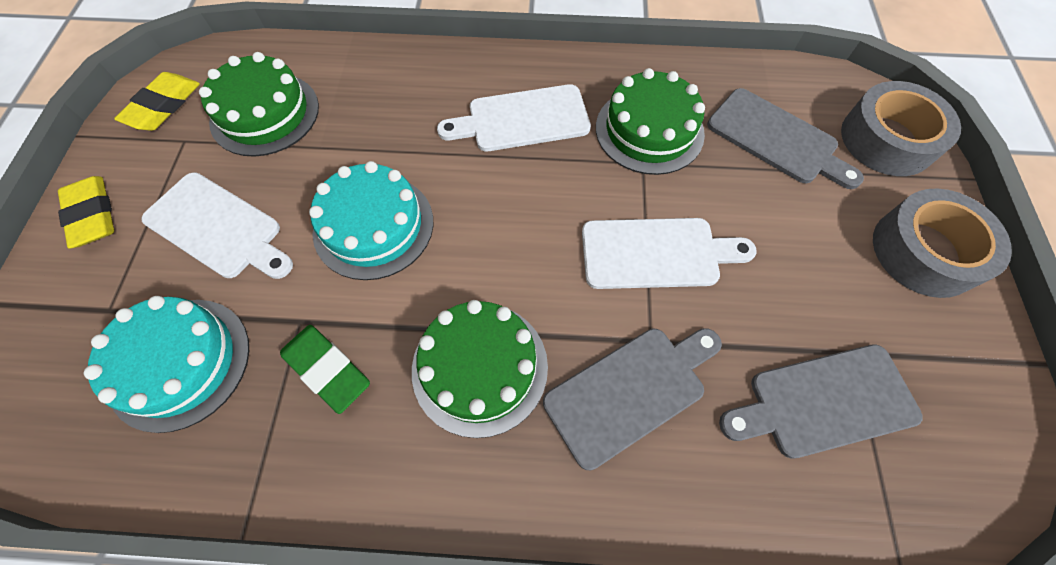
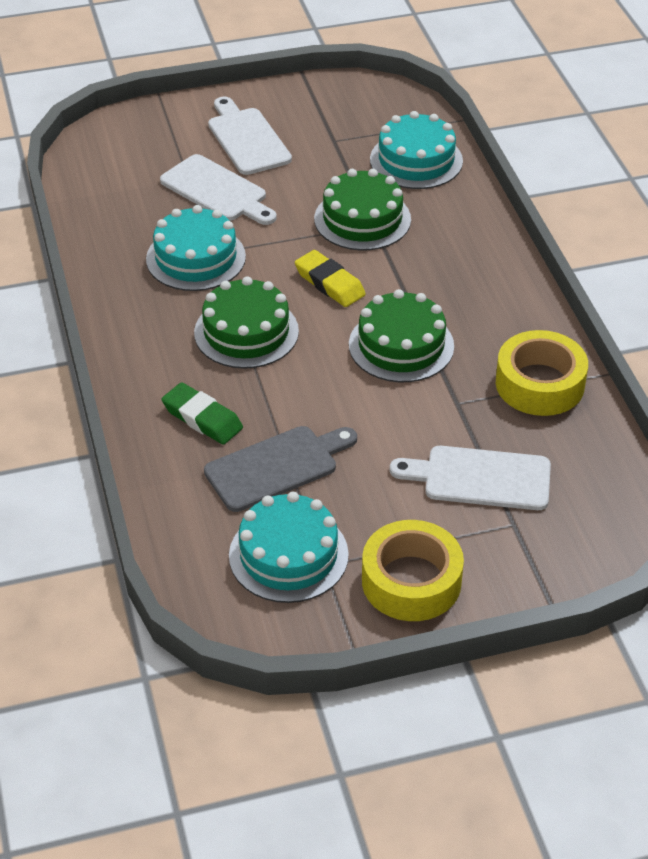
grey cutting board: [543,328,722,470] [707,88,864,189] [719,344,923,459] = 3 -> [204,426,357,512] = 1
grey tape: [841,81,961,176] [873,188,1012,298] = 2 -> none = 0
turquoise cake: [84,296,249,433] [309,161,433,280] = 2 -> [146,205,246,291] [229,492,349,603] [370,111,463,189] = 3
yellow eraser: [58,176,114,249] [114,72,200,131] = 2 -> [295,250,366,307] = 1
yellow tape: none = 0 -> [362,520,464,621] [496,330,588,416] = 2

